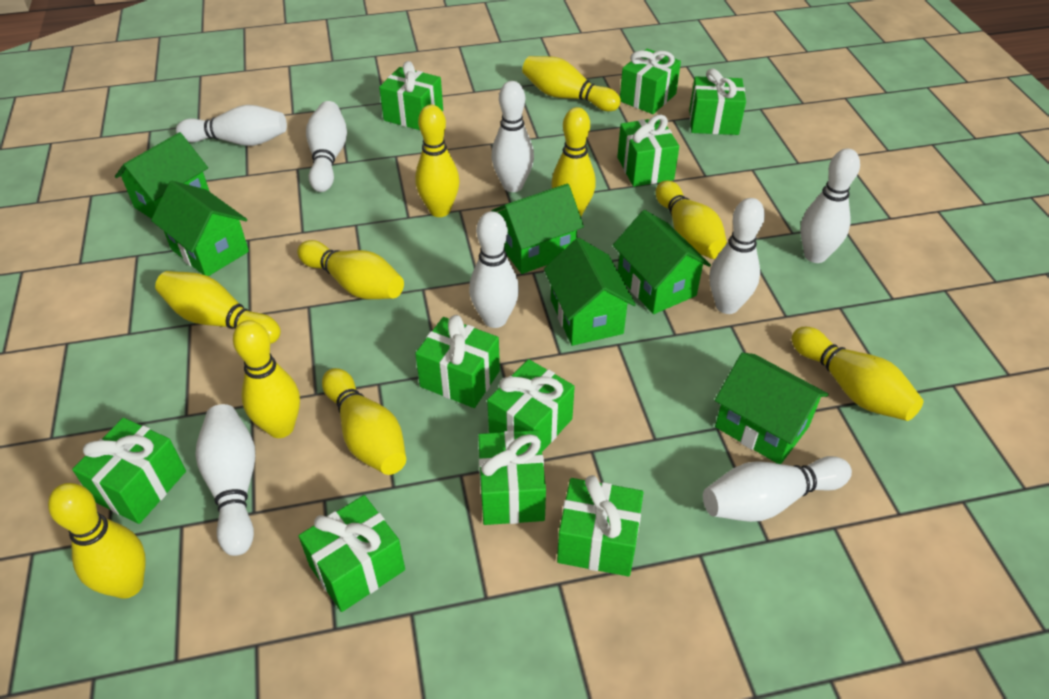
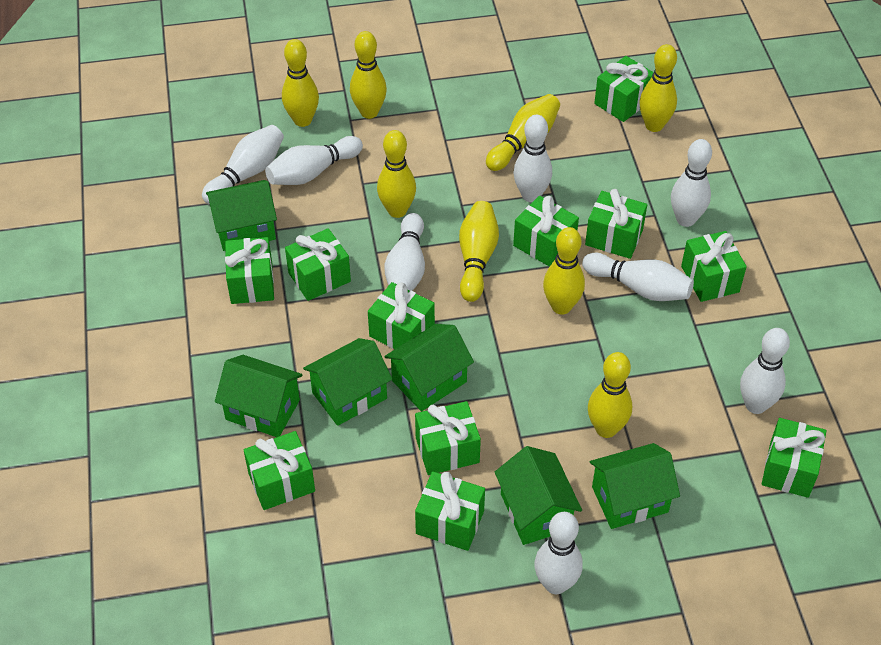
green gift: [72,418,186,524] [298,495,405,612] [379,61,443,130] [415,315,500,408] [478,430,546,525] [487,359,575,452] [557,475,644,577] [617,115,679,187] [620,49,681,114] [689,68,746,135] = 10 -> [225,237,274,304] [244,431,315,510] [285,228,351,301] [368,282,435,349] [415,401,481,475] [415,471,485,551] [513,196,579,267] [585,189,647,259] [594,56,654,122] [681,231,747,302] [762,418,826,498] = 11
yellow bowling pin: [48,483,146,599] [155,271,281,344] [233,320,300,438] [297,240,404,299] [322,368,406,475] [415,105,459,217] [522,56,621,112] [551,107,596,216] [655,181,727,259] [792,327,923,421] = 10 -> [282,39,319,127] [350,31,387,119] [377,130,416,218] [459,201,499,302] [486,94,560,171] [543,227,585,315] [588,352,632,438] [639,44,677,132] = 8

